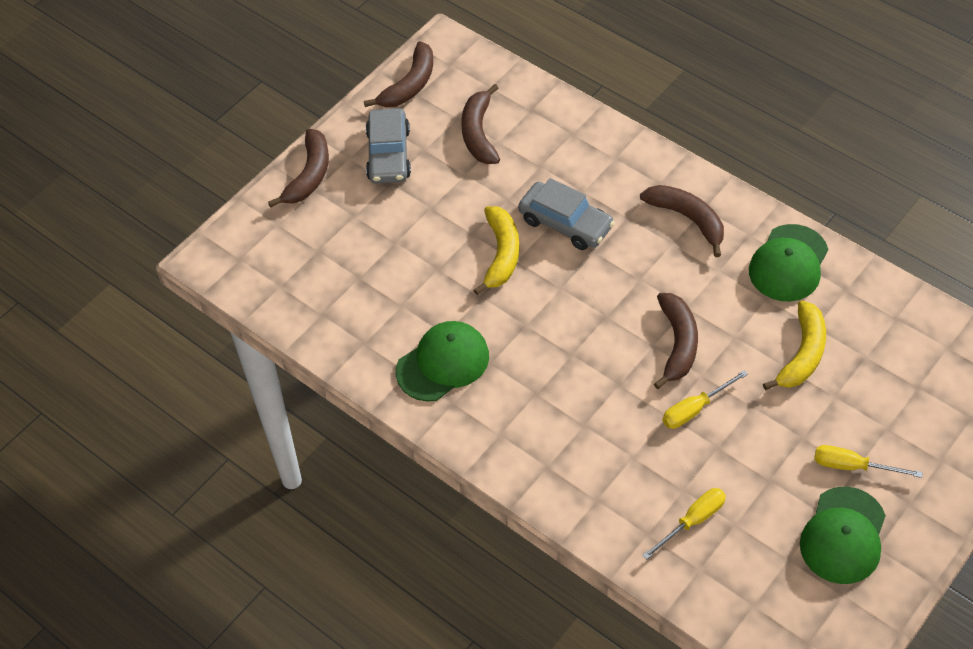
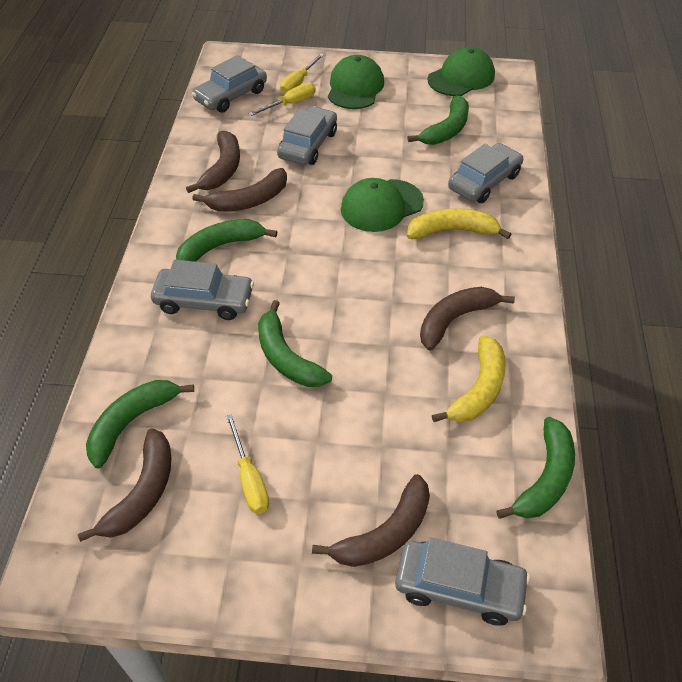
green banana: none = 0 -> [86,380,194,469] [176,219,277,262] [258,300,332,387] [407,96,469,145] [496,417,575,519] = 5
grey car: [365,108,411,184] [518,178,615,250] = 2 -> [151,260,254,320] [192,55,267,113] [277,106,337,165] [395,537,530,626] [448,143,523,203] = 5

